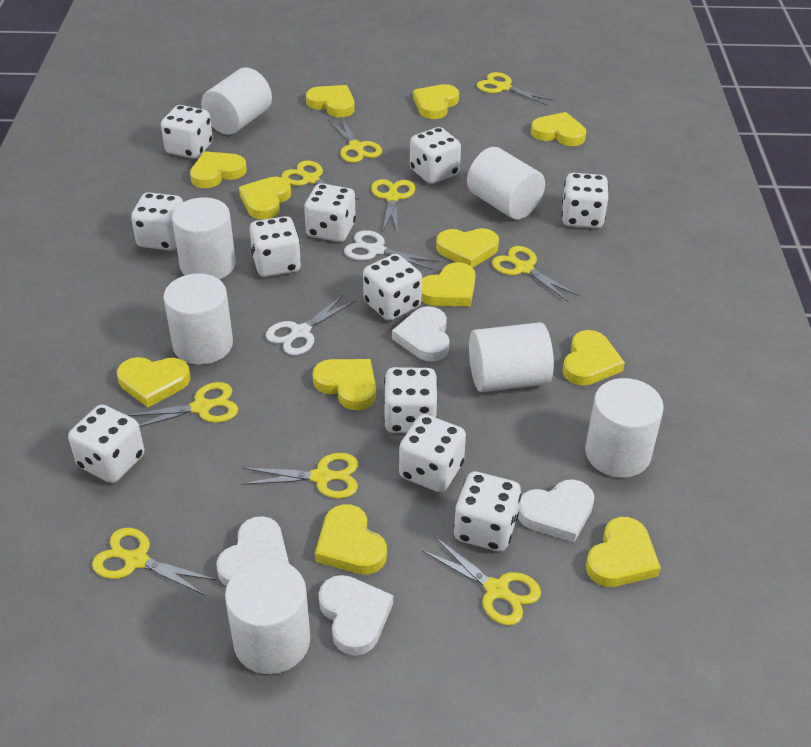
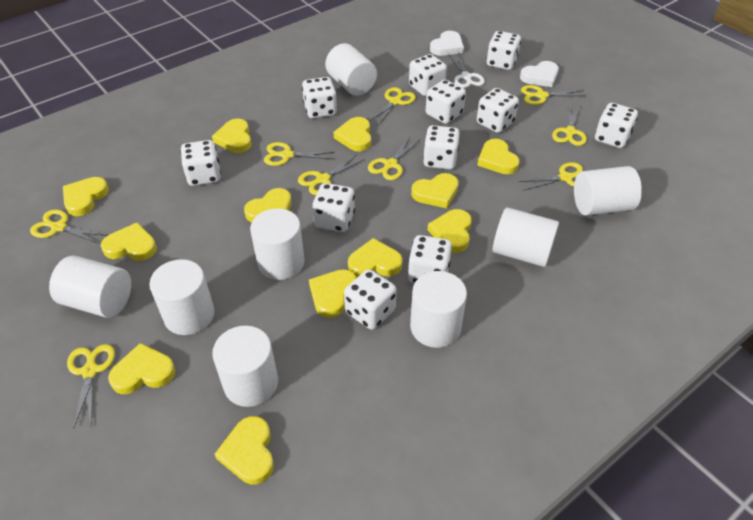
white cylinder: [163,273,233,365] [172,197,236,279] [201,67,272,135] [225,559,310,674] [467,147,545,219] [469,322,554,392] [585,378,664,478] = 7 -> [49,255,131,318] [149,259,215,335] [212,326,278,407] [250,208,305,280] [325,43,377,96] [410,271,467,348] [493,207,559,267] [574,166,642,216] = 8
white heart: [216,516,289,586] [318,575,393,656] [392,306,450,361] [518,479,595,542] = 4 -> [430,31,464,56] [520,61,559,87] = 2
white scissors: [266,294,356,355] [344,230,439,270] = 2 -> [449,53,485,88] = 1

